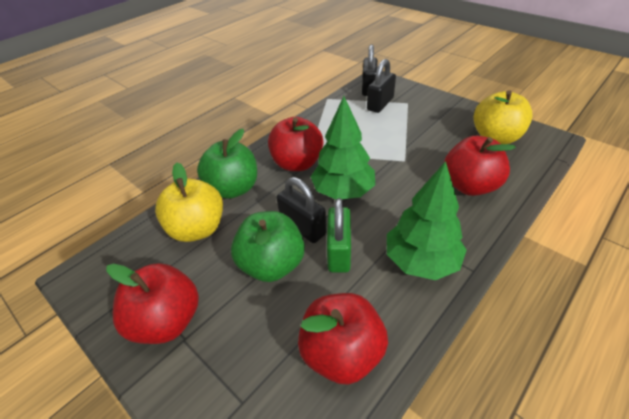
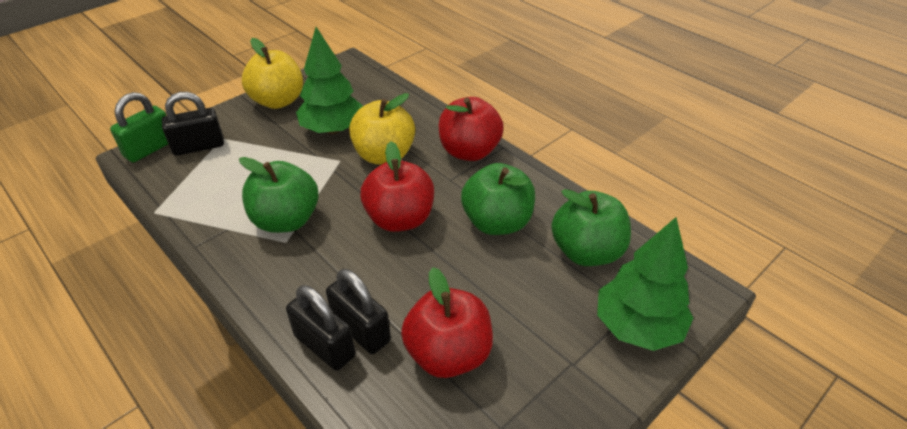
green apple: [197,129,257,199] [231,211,305,282] = 2 -> [239,157,318,233] [461,163,535,235] [551,189,631,266] = 3
red apple: [106,263,199,344] [268,117,323,171] [298,293,388,385] [444,136,516,196] = 4 -> [360,141,434,232] [401,267,493,378] [439,97,504,161] = 3

